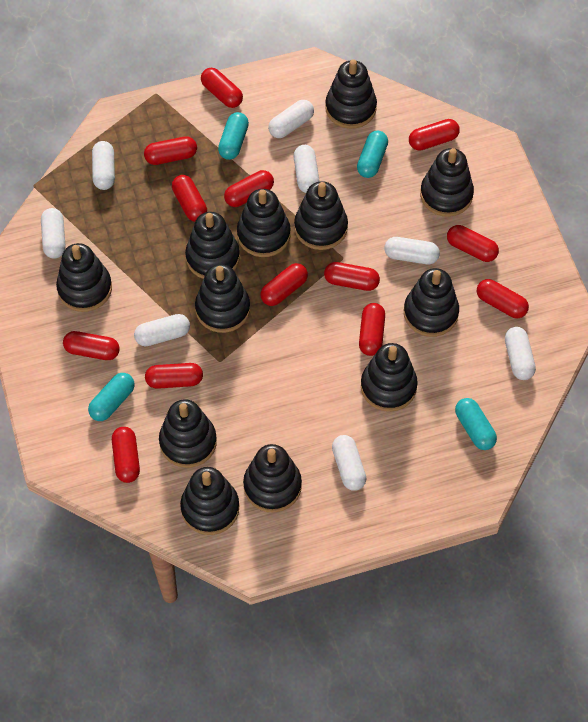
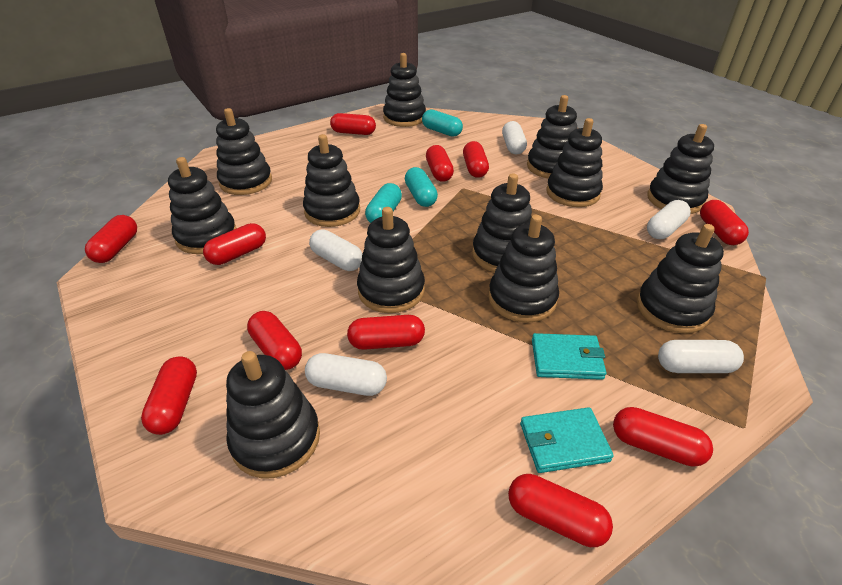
red capsule: [63,331,120,360] [112,427,140,483] [144,136,197,165] [145,363,203,389] [172,175,207,222] [201,68,243,108] [224,170,274,207] [260,263,308,306] [324,262,380,291] [359,303,385,356] [409,119,460,151] [447,225,499,262] [477,279,529,318] = 13 -> [85,215,137,263] [141,356,197,435] [203,223,266,265] [247,311,302,370] [330,113,376,135] [347,315,425,350] [426,145,454,182] [463,141,489,178] [508,474,613,547] [613,407,713,467] [700,200,749,245] = 11
turquoise capsule: [88,373,135,421] [218,112,249,160] [357,131,388,178] [455,398,497,450] = 4 -> [365,183,402,223] [405,167,438,207] [422,109,463,137] = 3
turquoise wallet: none = 0 -> [520,407,614,473] [532,333,607,380] = 2
white capsule: [41,208,65,259] [92,141,115,190] [134,314,190,346] [268,100,314,138] [294,145,320,193] [332,435,367,491] [384,237,440,264] [505,327,536,380] = 8 -> [305,353,387,396] [309,229,362,271] [502,121,527,154] [647,200,691,239] [658,340,744,373] = 5

